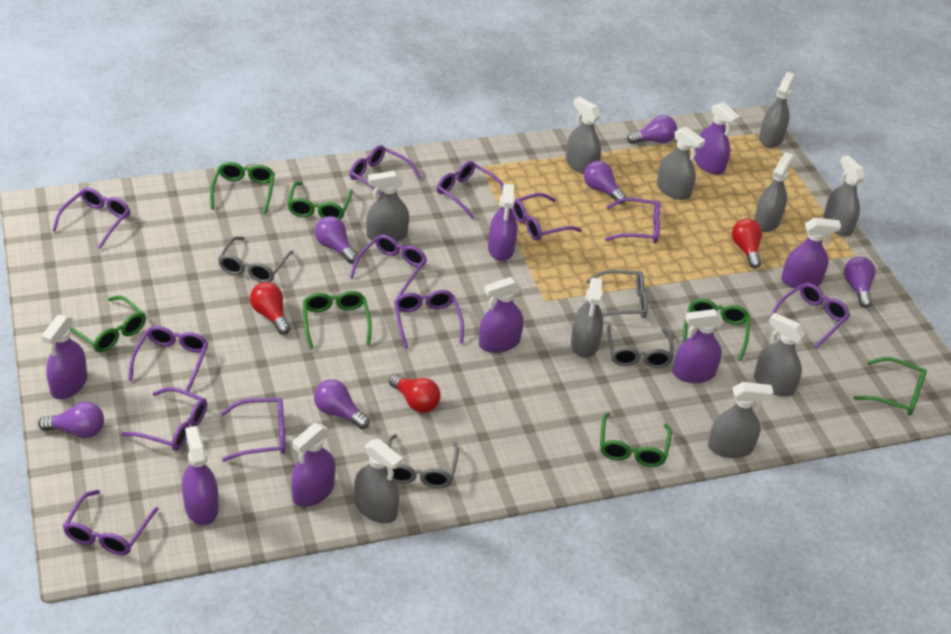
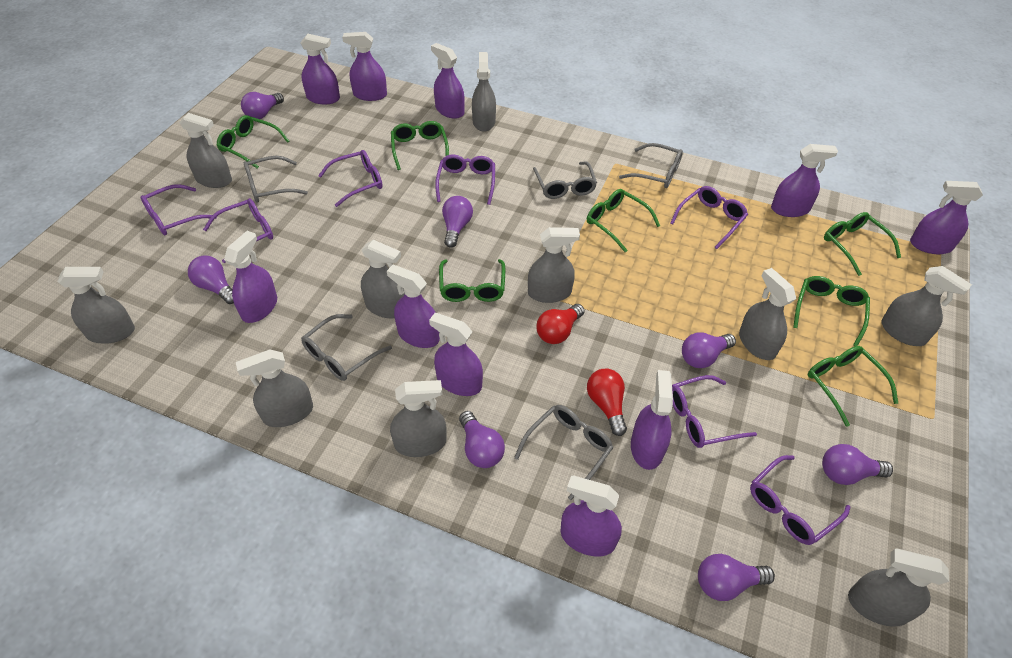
grey glasses: [218,236,294,283] [386,434,459,489] [586,270,648,318] [607,324,674,368] = 4 -> [244,156,308,202] [301,314,392,381] [514,405,614,500] [533,161,597,199] [619,143,683,188] = 5
purple glasses: [52,188,130,249] [63,490,159,555] [121,387,207,451] [128,326,209,392] [221,398,285,462] [350,145,421,195] [350,235,427,297] [394,290,464,349] [437,161,504,220] [512,193,582,241] [605,198,660,243] [769,283,850,349] = 12 -> [140,184,217,235] [203,198,273,263] [318,150,383,207] [435,154,495,205] [670,186,748,249] [672,375,757,448] [750,455,851,545] = 7
purple light bulb: [38,402,104,438] [314,379,370,429] [315,216,358,263] [584,161,627,204] [627,115,677,144] [844,257,876,308] = 6 -> [188,255,234,304] [241,92,284,119] [442,196,473,248] [459,411,505,468] [682,333,736,368] [698,554,775,601] [822,444,893,485] = 7
purple spray bottle: [41,315,87,399] [182,426,218,525] [291,423,336,507] [479,277,524,353] [488,184,517,261] [673,309,723,383] [694,102,740,175] [781,218,841,288] = 8 -> [224,231,277,323] [300,34,340,104] [342,32,387,101] [387,265,440,348] [429,313,483,396] [431,43,465,119] [561,476,622,556] [631,370,673,470] [771,144,838,217] [910,181,983,254] = 10
red light bulb: [250,282,291,335] [389,374,441,413] [732,219,762,268] = 3 -> [536,304,585,344] [587,369,627,436] = 2

